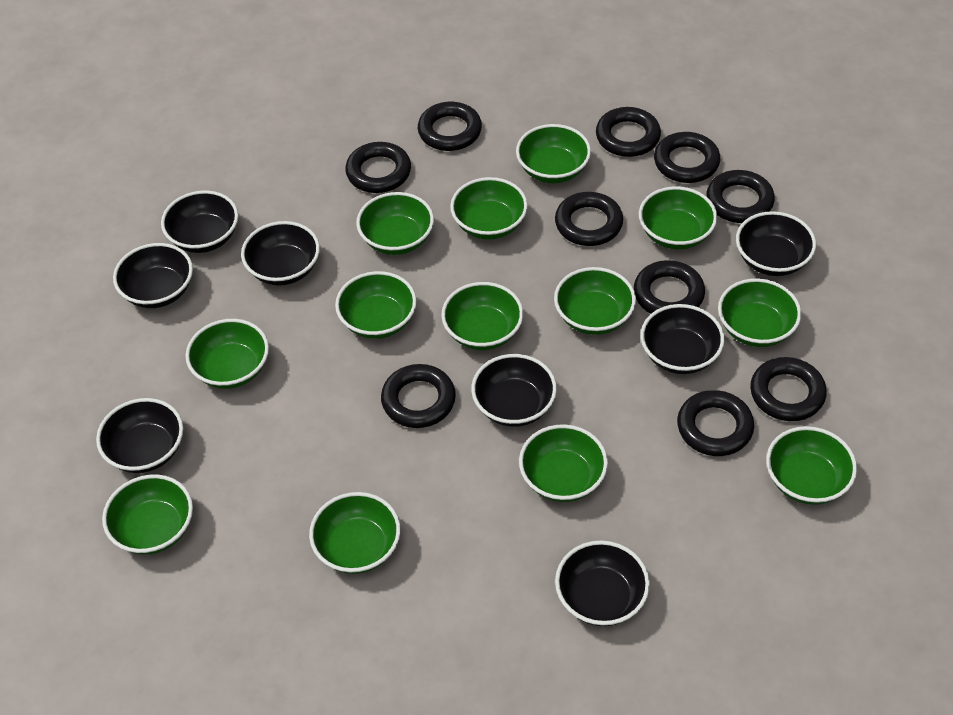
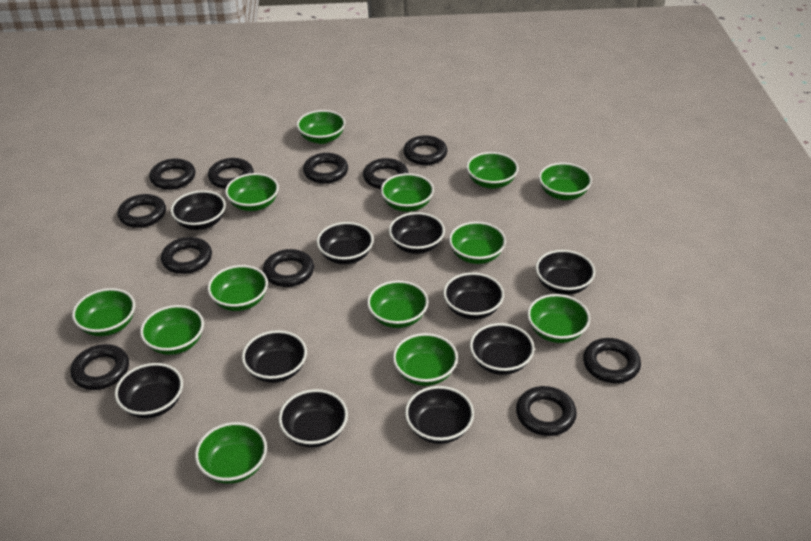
black bowl: [96,398,183,473] [113,243,193,308] [161,190,238,253] [241,221,320,286] [471,354,557,427] [555,540,650,626] [641,304,725,374] [736,211,816,276] = 8 -> [115,363,183,418] [171,190,226,230] [242,330,307,383] [279,389,348,448] [317,222,374,264] [389,212,445,254] [405,386,474,444] [443,272,504,319] [470,323,535,375] [536,250,595,295] = 10
black ring: [345,142,411,193] [381,364,456,428] [418,102,482,151] [555,192,623,246] [596,107,661,157] [634,260,705,314] [654,132,720,183] [677,390,754,456] [706,170,775,223] [750,357,827,421] = 10 -> [70,344,129,390] [118,194,166,228] [149,159,196,190] [161,237,212,274] [208,158,254,189] [263,249,314,287] [303,153,348,184] [363,158,408,189] [403,135,447,165] [516,386,577,436] [583,338,641,383] = 11

